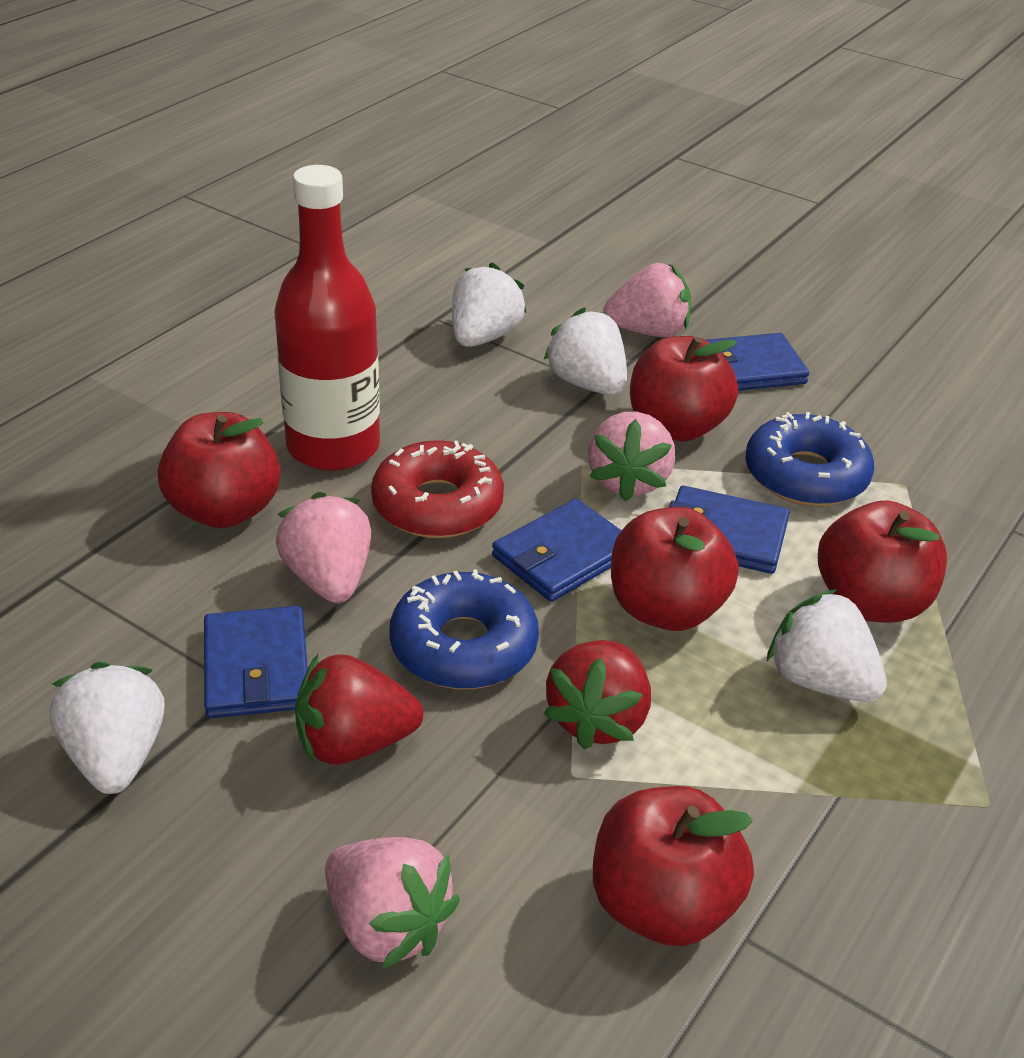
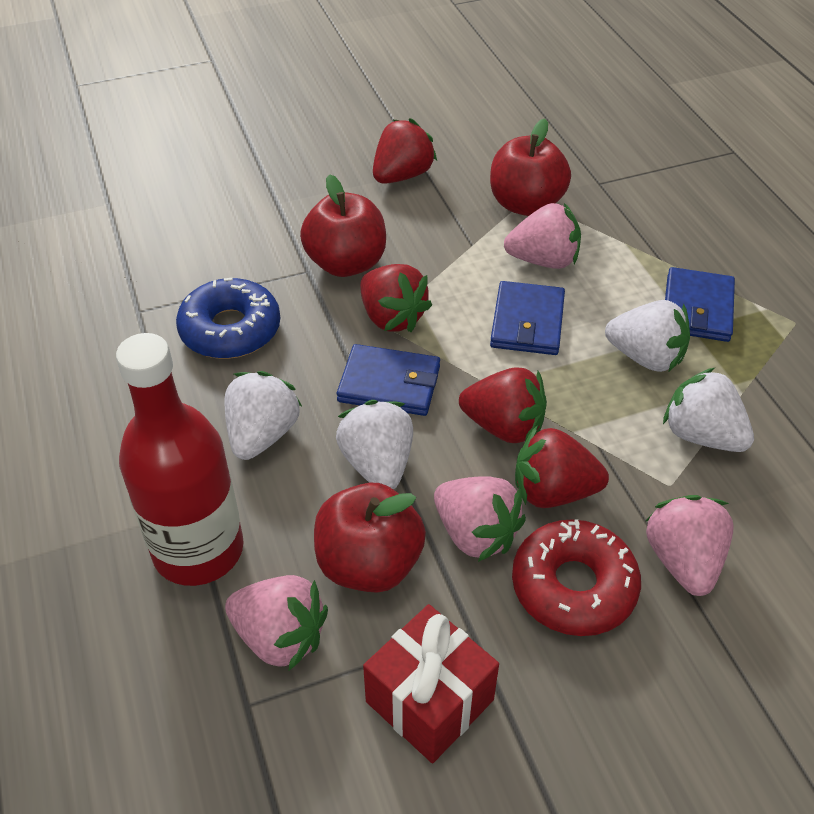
blue donut: [389,569,539,689] [745,412,874,506] = 2 -> [176,278,280,359] = 1
blue wallet: [204,606,308,718] [492,499,622,602] [669,486,790,574] [706,333,809,391] = 4 -> [337,344,440,416] [490,281,565,355] [665,267,735,342] = 3
red apple: [157,412,281,528] [593,786,754,946] [611,507,739,631] [630,336,738,442] [818,501,947,623] = 5 -> [300,174,386,277] [314,483,426,593] [490,119,571,216] = 3
red gift: none = 0 -> [363,604,499,763] = 1
red strawberry: [295,654,423,765] [544,640,651,750] = 2 -> [360,264,432,332] [373,118,437,184] [459,367,547,443] [515,426,609,508] = 4

